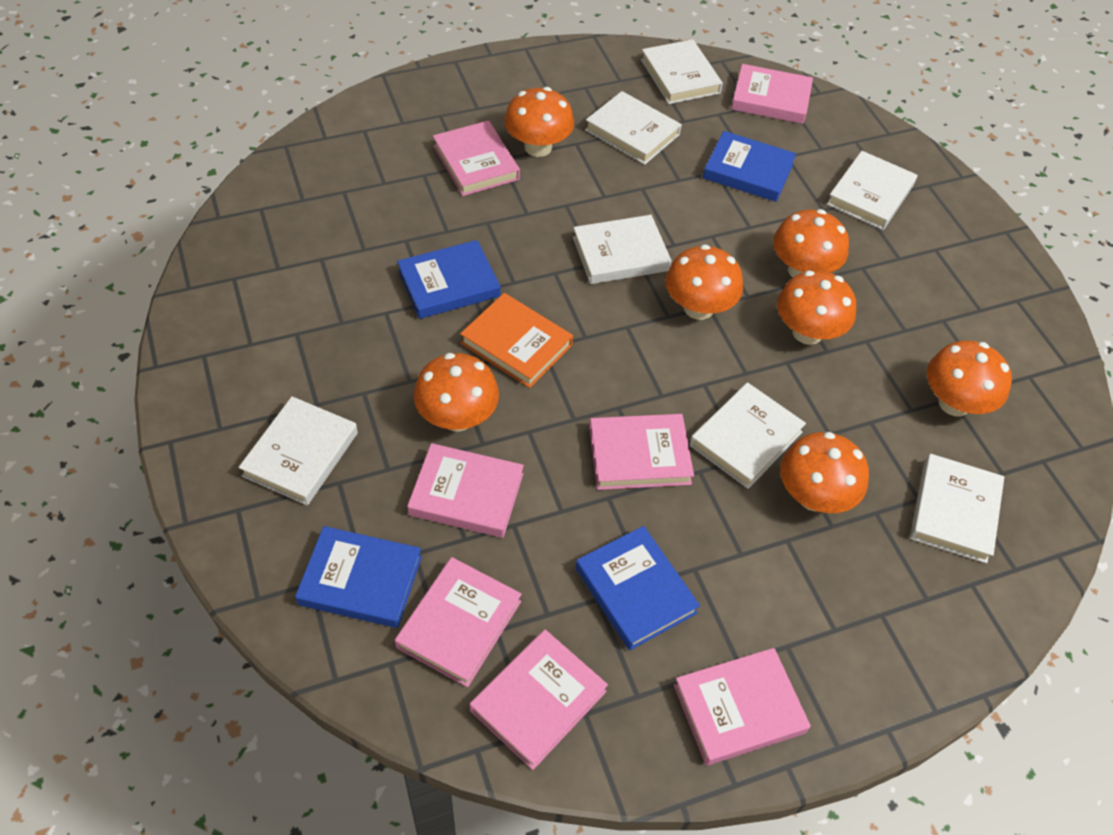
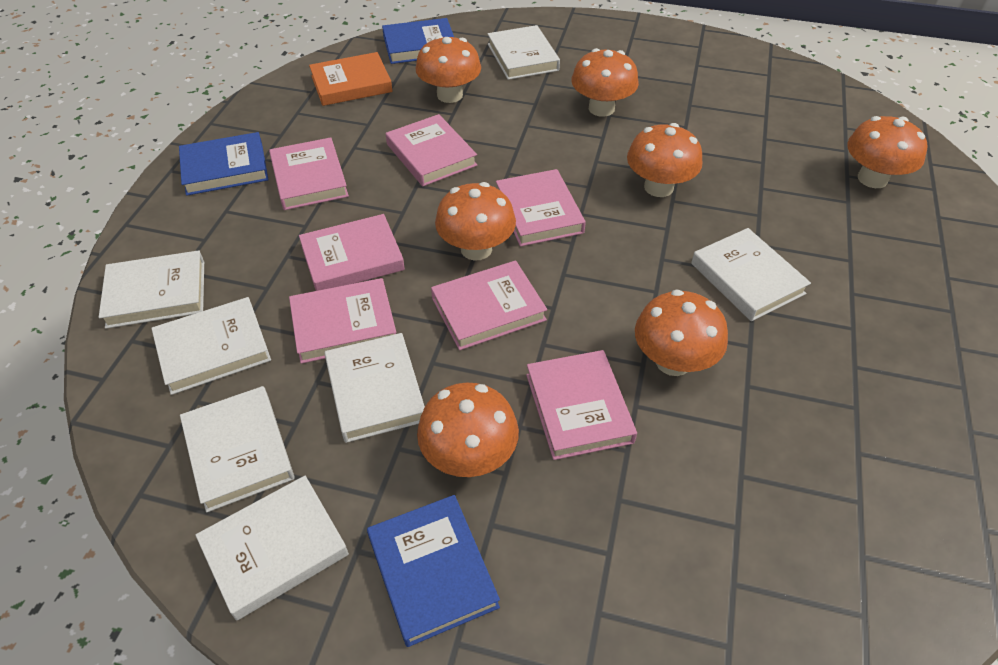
blue book: [295,526,422,628] [397,240,500,319] [576,526,700,650] [703,131,796,202] = 4 -> [179,132,269,196] [367,495,500,647] [382,18,454,64] = 3

